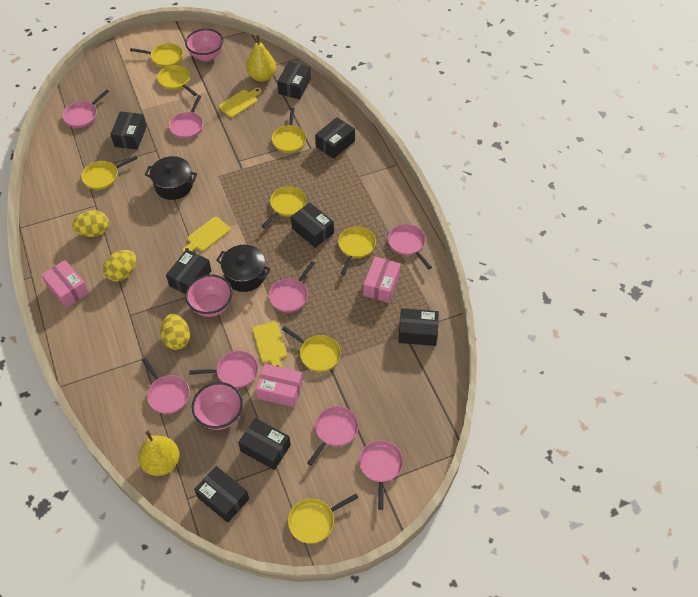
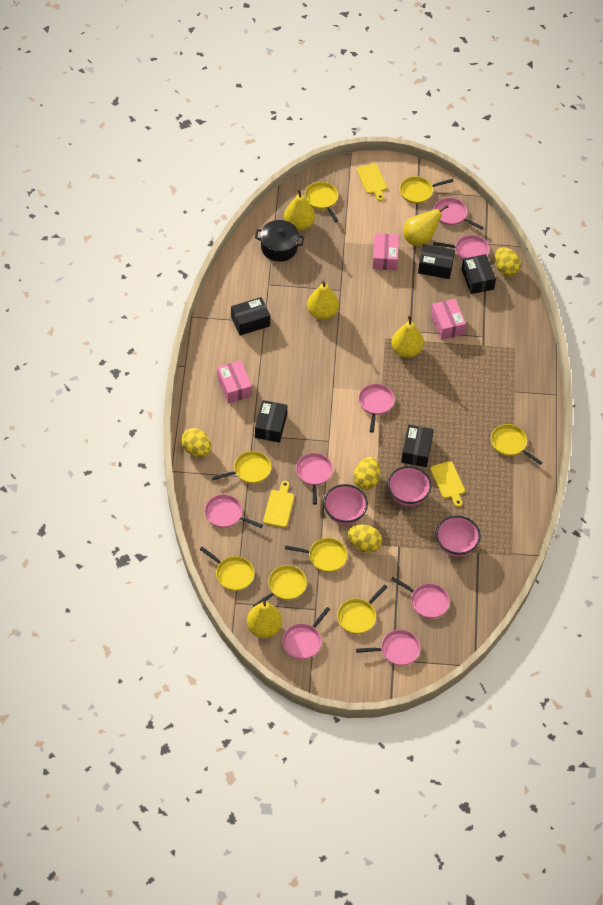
black box: [110,111,147,150] [166,249,212,294] [194,466,249,523] [238,418,291,470] [277,61,311,99] [291,203,334,248] [315,117,355,159] [399,308,439,346] = 8 -> [231,297,270,335] [255,400,287,443] [401,425,434,467] [418,244,455,279] [461,254,496,294] = 5
black pot: [145,156,197,200] [216,245,271,292] = 2 -> [255,220,304,262] = 1
yellow egg: [72,210,109,237] [103,250,136,282] [161,314,190,350] = 3 -> [181,428,211,457] [348,524,382,553] [354,457,380,490] [494,247,521,277] = 4
yellow pear: [138,431,180,476] [246,35,276,82] = 2 -> [247,601,282,638] [284,189,315,231] [307,281,339,320] [392,315,424,358] [403,205,448,246] = 5

